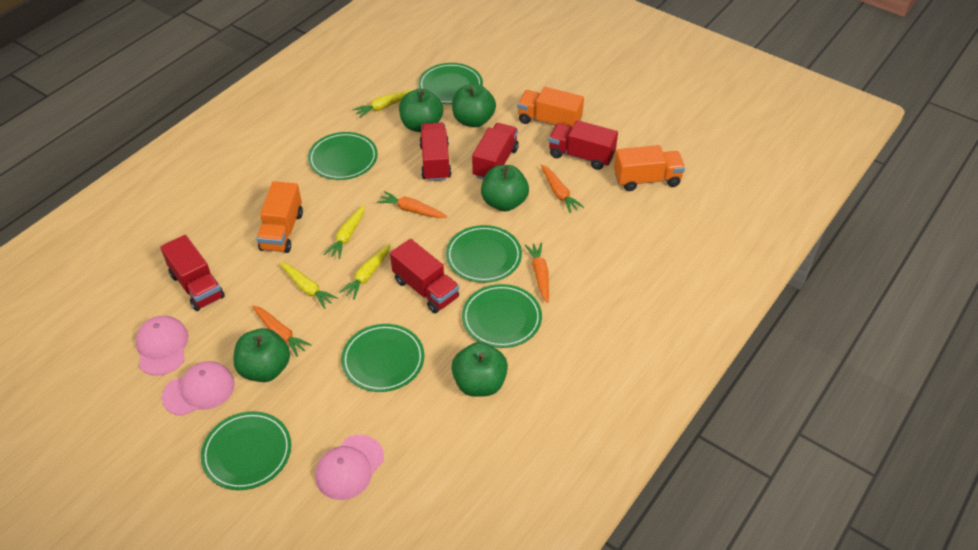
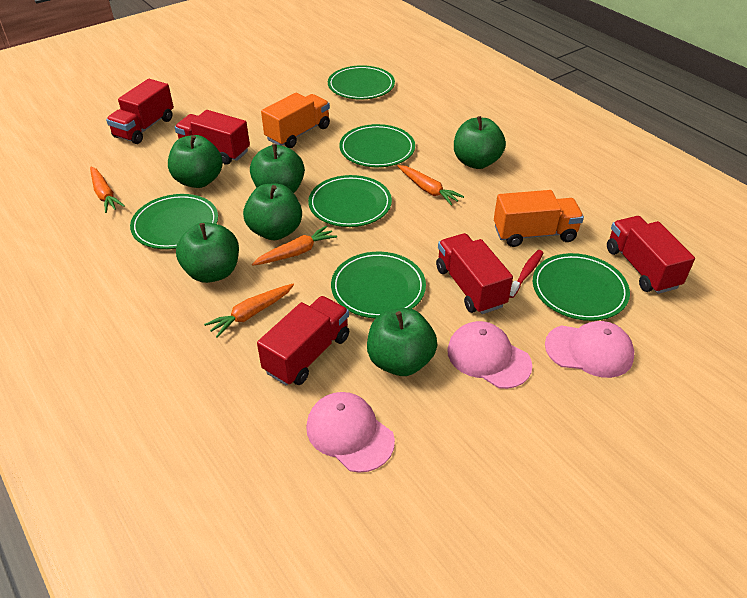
green apple: [233,328,290,382] [399,89,443,132] [451,342,508,397] [452,84,496,127] [481,165,529,211] = 5 -> [168,135,223,188] [176,222,239,283] [243,183,302,240] [250,144,305,193] [367,308,437,376] [454,116,506,169] = 6
orange truck: [257,181,303,253] [517,87,584,127] [614,145,685,191] = 3 -> [261,93,330,148] [494,190,584,247] = 2
red toothbrush: none = 0 -> [509,250,543,298] = 1
yellow carrot: [279,262,338,309] [324,204,365,259] [339,244,391,299] [353,90,413,118] = 4 -> none = 0

